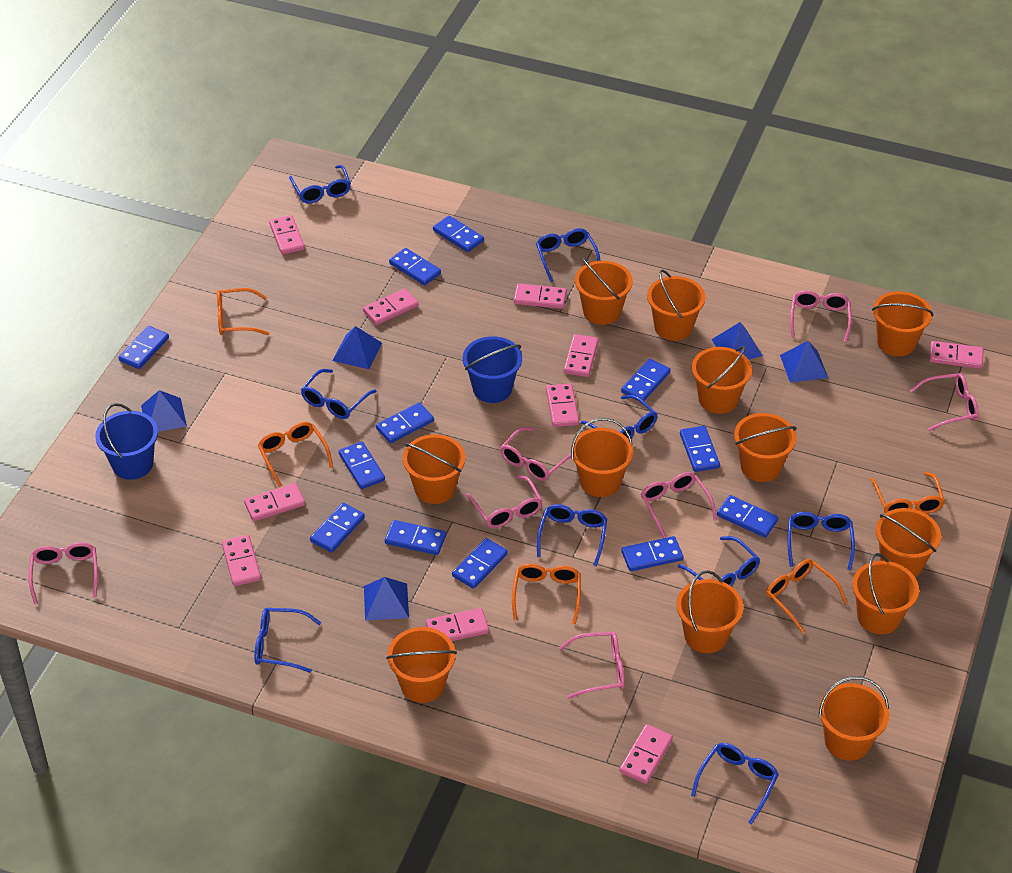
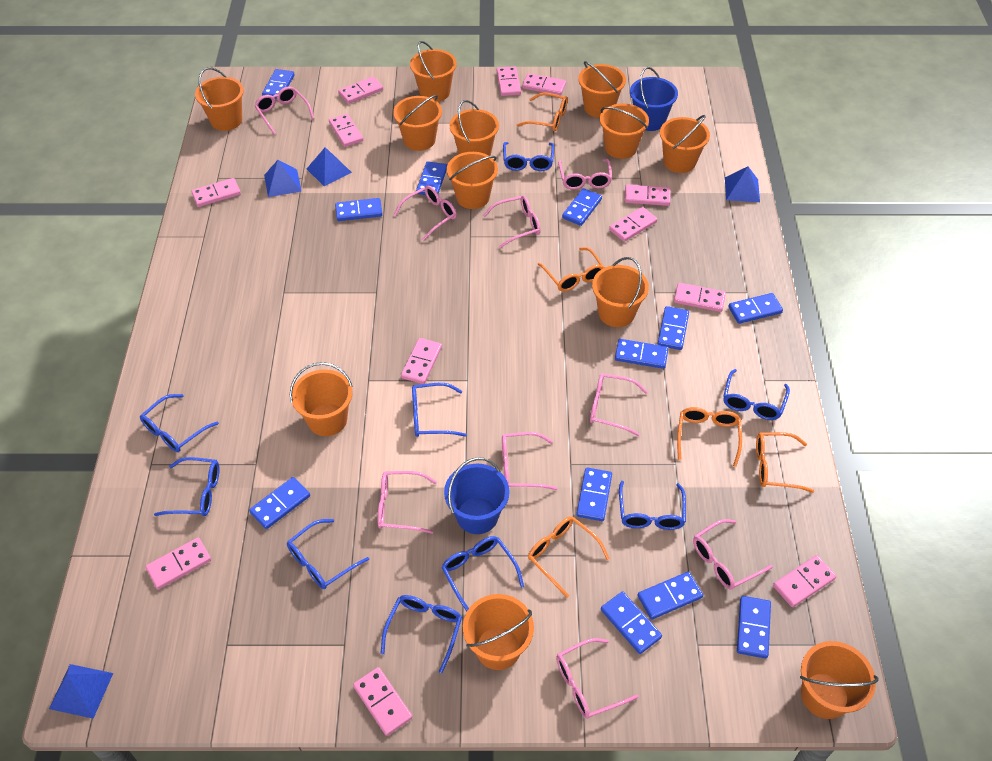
blue pyramid: [141,390,187,432] [332,326,382,369] [364,577,409,621] [711,322,763,360] [780,341,828,383] = 5 -> [49,664,113,719] [264,160,302,197] [307,147,352,186] [725,167,760,202] = 4
pink domino: [222,535,261,586] [244,483,305,521] [269,215,305,254] [363,289,418,325] [426,608,489,641] [514,283,567,309] [546,383,579,427] [564,334,599,377] [620,724,673,784] [930,341,984,369] = 10 -> [145,538,211,589] [191,178,241,207] [329,114,363,147] [338,76,383,104] [353,667,412,736] [401,338,442,384] [497,66,521,96] [522,73,566,96] [609,207,657,242] [625,184,670,206] [674,283,726,312] [773,555,837,607] = 12
pink glasses: [29,542,98,604] [466,475,543,528] [500,427,571,481] [559,632,625,699] [641,472,717,538] [790,290,851,343] [910,373,979,431] = 7 -> [254,86,314,135] [378,471,437,534] [394,185,457,241] [483,195,541,248] [502,432,558,490] [556,638,639,719] [558,159,612,190] [590,373,648,436] [693,519,773,589] = 9

